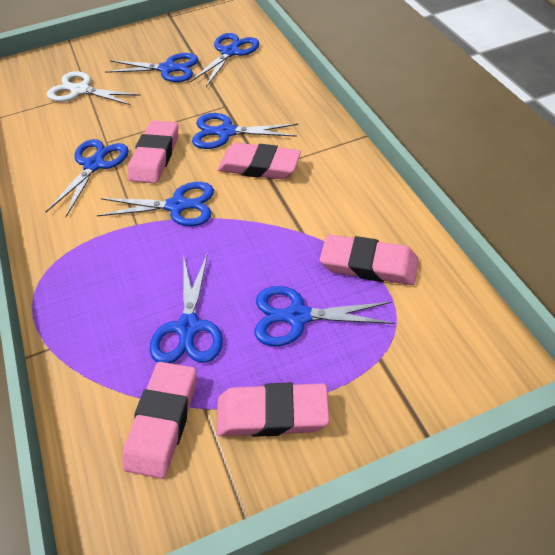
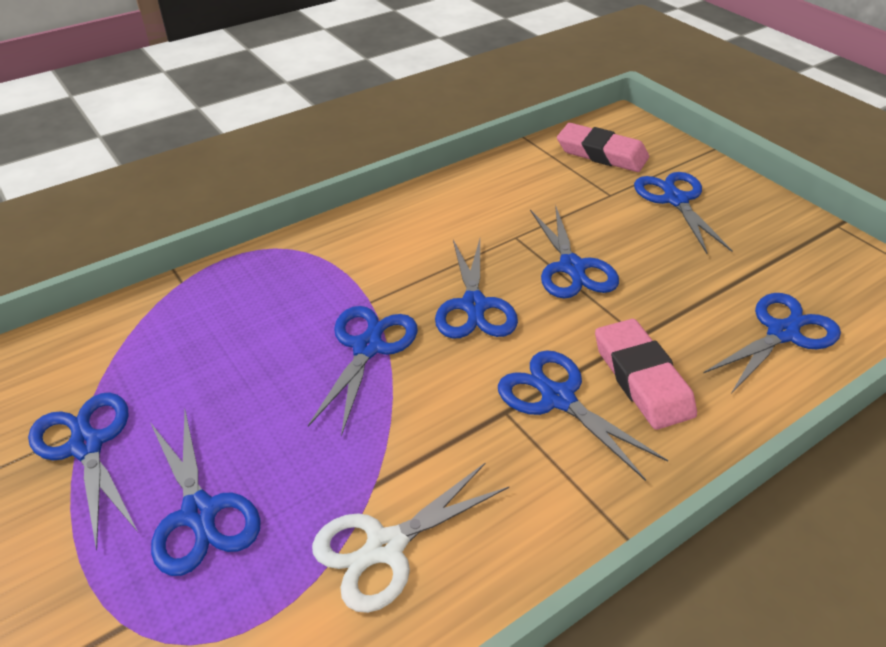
blue scissors: [46,139,129,217] [97,182,214,226] [105,53,198,82] [150,253,223,363] [190,33,260,87] [192,113,298,149] [254,286,395,346] = 7 -> [28,393,138,550] [150,410,261,576] [308,306,418,436] [435,239,518,339] [498,350,668,481] [530,205,619,298] [634,172,733,254] [703,293,841,394] = 8
pink eraser: [123,362,197,479] [128,121,178,183] [216,382,330,437] [218,143,301,179] [320,234,419,285] = 5 -> [557,123,649,172] [595,319,697,430] = 2

